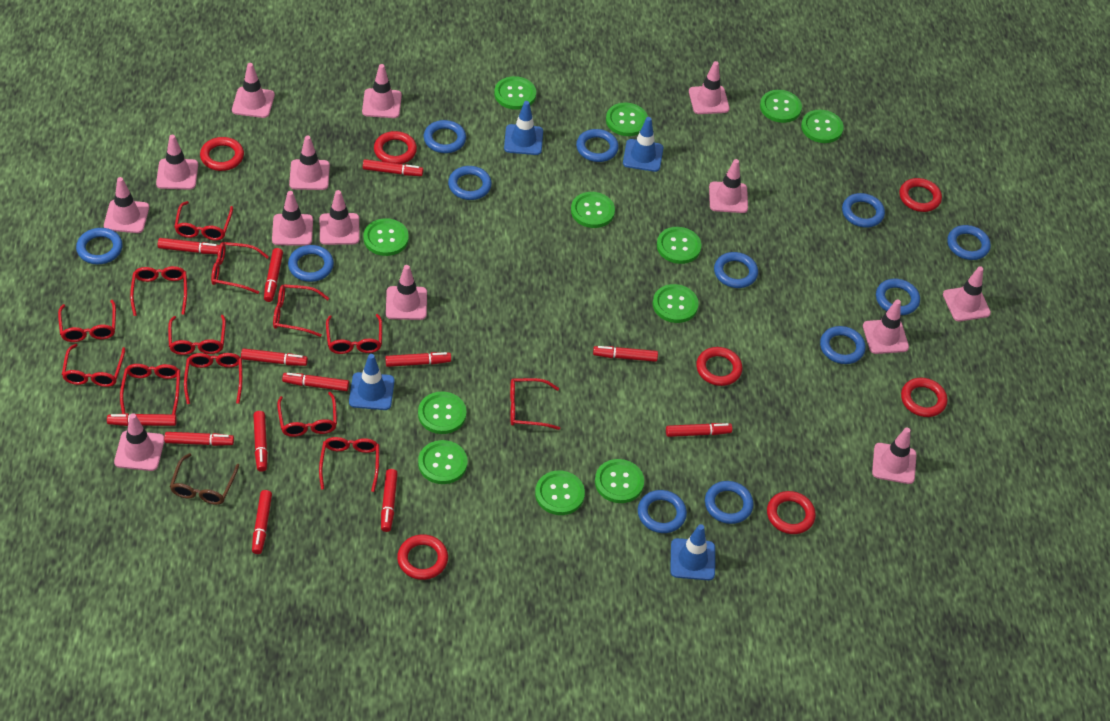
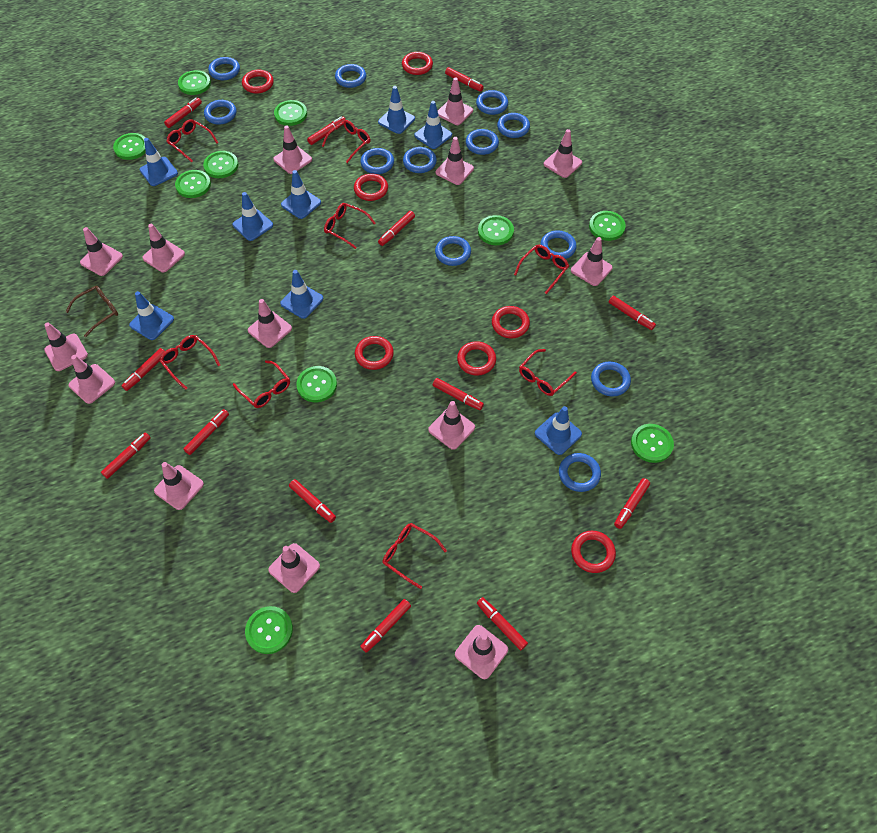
blue traffic cone: [349,354,395,410] [504,101,543,155] [623,117,663,172] [670,524,715,580] = 4 -> [129,291,174,340] [140,138,178,186] [233,192,273,241] [280,270,323,319] [281,170,321,219] [378,86,415,134] [414,101,452,149] [535,406,582,455] = 8
green button: [363,218,409,256] [418,392,466,434] [418,440,468,484] [494,76,536,110] [535,470,585,515] [571,192,615,228] [595,459,644,503] [606,103,648,136] [653,284,699,323] [657,227,701,264] [760,90,802,123] [801,110,844,143] = 12 -> [113,133,145,160] [175,170,211,198] [178,70,211,95] [203,151,238,178] [245,606,293,654] [274,100,307,126] [296,366,337,402] [478,215,514,245] [589,211,626,241] [631,424,674,463] = 10
red glasses: [58,300,116,342] [62,344,125,387] [120,364,180,414] [130,266,187,316] [168,315,226,355] [174,201,233,240] [184,353,242,404] [211,242,269,294] [273,284,329,337] [277,392,337,437] [319,437,379,492] [326,314,382,354] [510,378,560,430] = 13 -> [160,335,220,390] [166,119,218,162] [233,360,290,408] [322,120,370,163] [324,203,376,249] [383,523,447,589] [514,245,569,294] [519,349,577,396] = 8

